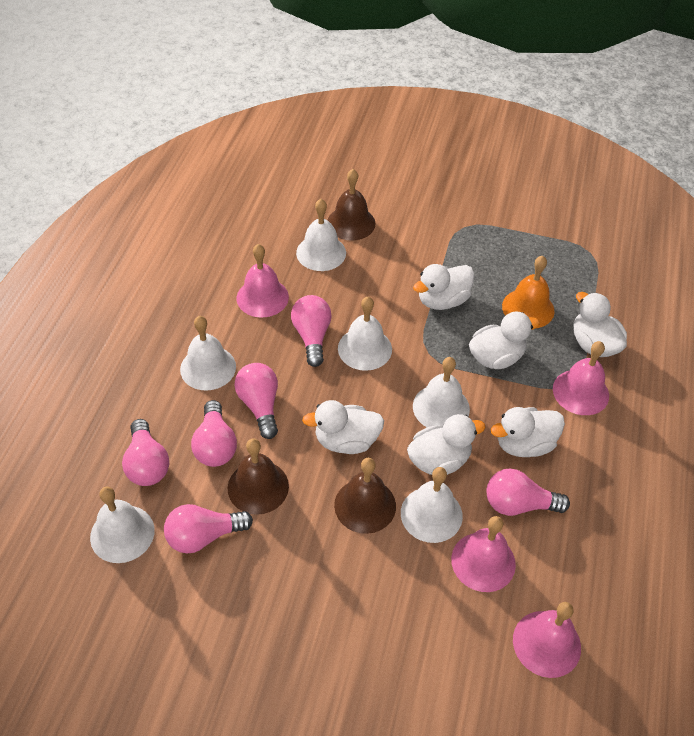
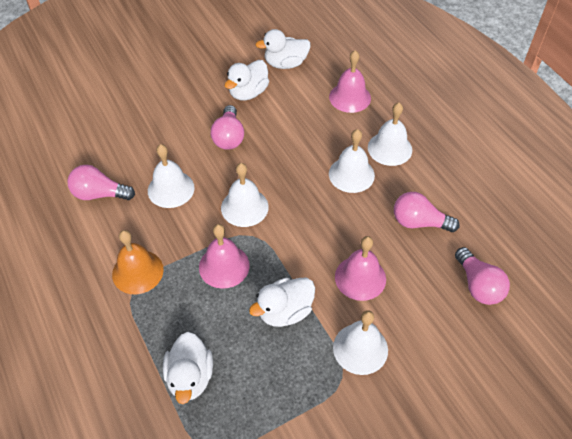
brown bell: [228,439,289,515] [328,169,376,241] [334,458,396,534] = 3 -> none = 0
pink bell: [237,244,289,318] [451,516,516,592] [513,602,581,678] [553,341,609,415] = 4 -> [199,224,250,289] [329,50,371,113] [335,236,386,301] = 3
pink light bulb: [122,419,169,486] [164,504,253,553] [191,400,237,467] [234,363,278,439] [291,295,332,367] [486,469,570,516] = 6 -> [67,165,135,200] [211,105,244,150] [394,192,460,232] [455,247,510,305] = 4
white bell: [90,487,155,563] [180,316,236,391] [296,199,346,271] [338,297,392,371] [401,467,463,543] [413,357,470,427] = 6 -> [148,144,194,208] [221,163,269,227] [329,129,375,193] [333,310,388,375] [368,103,412,166] = 5
white duck: [302,400,384,454] [407,414,486,475] [413,264,475,310] [469,311,540,369] [491,407,565,457] [574,292,627,357] = 6 -> [163,332,213,404] [225,60,269,100] [249,278,315,327] [256,29,311,69] = 4

